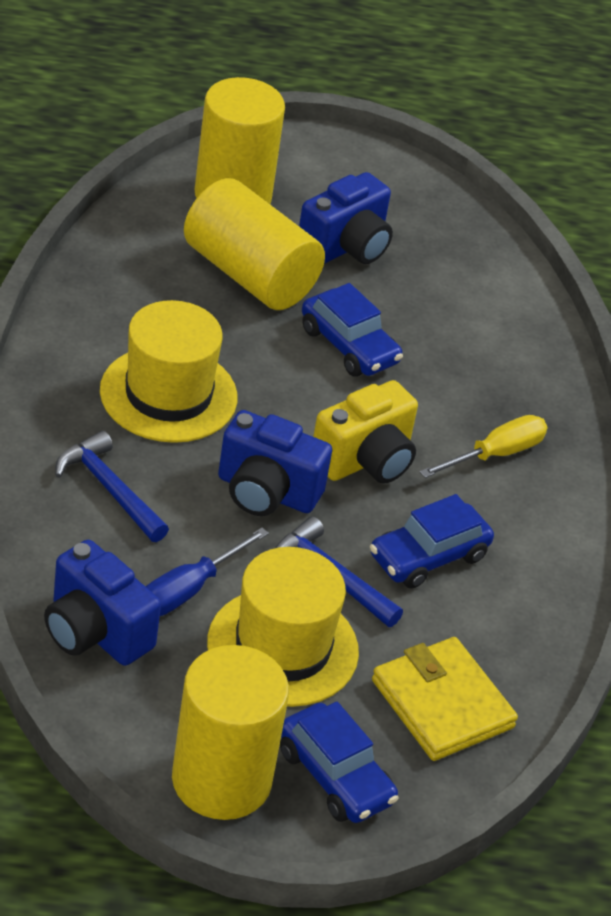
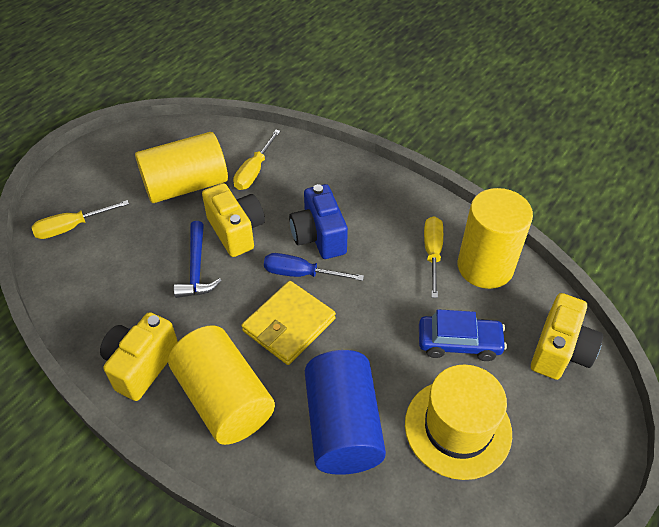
blue camera: [44,540,161,666] [218,410,332,516] [299,172,393,264] = 3 -> [289,184,348,259] = 1
blue car: [280,702,399,823] [302,283,403,377] [370,494,494,589] = 3 -> [419,309,507,361] = 1
blue cylinder: none = 0 -> [305,350,386,475] = 1
blue hammer: [55,431,169,542] [275,516,403,627] = 2 -> [174,221,222,298] = 1
yellow camera: [313,380,418,484] = 1 -> [100,312,178,401] [202,183,265,257] [531,293,603,380] = 3
yellow hat: [100,300,237,443] [207,547,359,707] = 2 -> [405,365,512,480] = 1
yellow screwdriver: [420,415,548,478] = 1 -> [32,200,129,239] [233,130,281,190] [424,216,443,298] = 3

